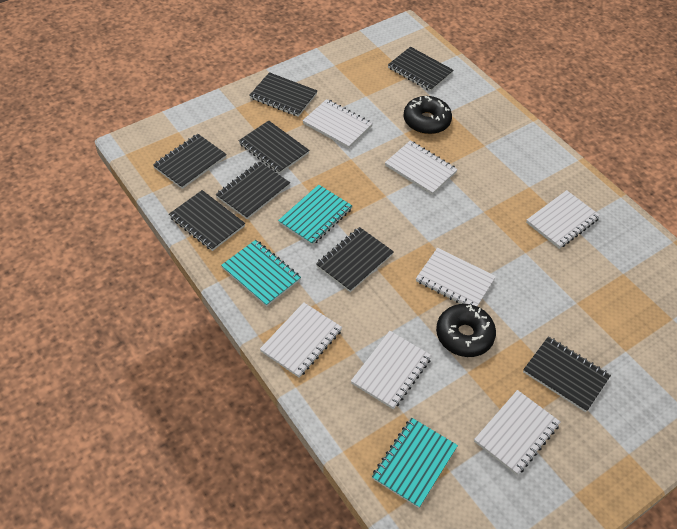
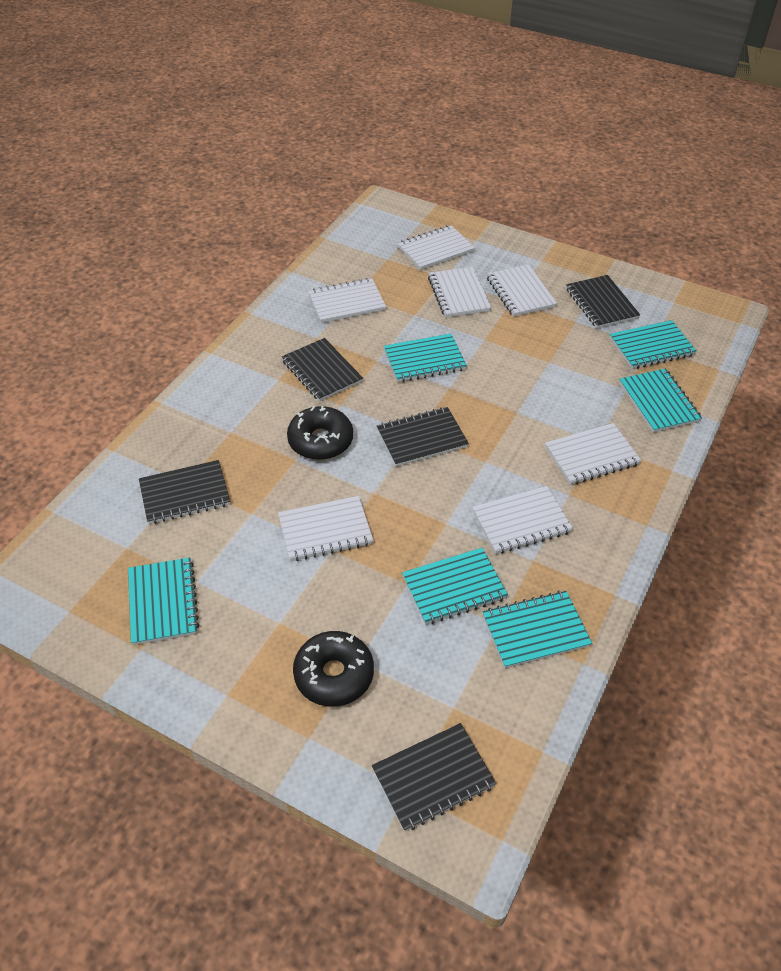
black notebook: [153,134,227,189] [169,190,245,251] [216,161,290,219] [239,121,309,174] [249,72,317,117] [316,227,394,292] [388,47,453,92] [523,336,611,412] = 8 -> [139,460,230,524] [282,338,363,401] [372,723,496,831] [377,407,469,467] [566,275,640,328] = 5
turquoise notebook: [221,240,301,307] [278,185,352,245] [372,418,458,508] = 3 -> [128,557,199,645] [384,334,467,382] [402,548,508,625] [483,591,592,668] [610,320,697,369] [619,368,702,433] = 6

